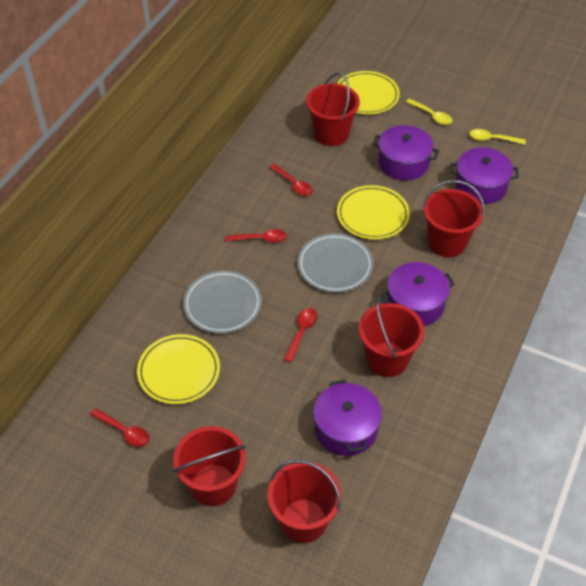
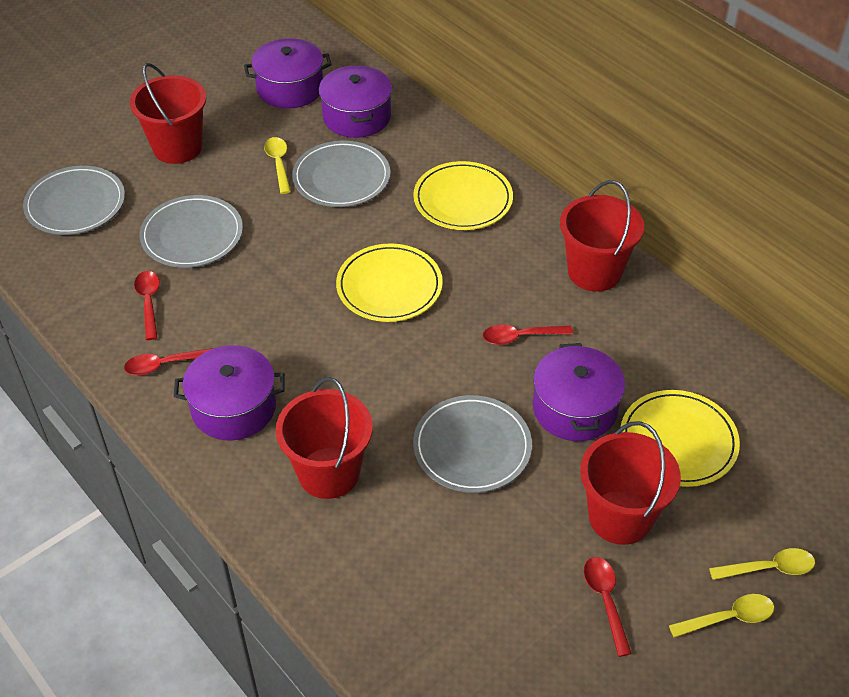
grey plate: [183,271,262,334] [297,234,374,293] = 2 -> [23,166,125,235] [140,195,243,268] [292,140,391,207] [413,395,532,493] = 4
red bucket: [174,426,246,506] [268,460,342,543] [306,73,360,146] [359,297,424,377] [423,180,485,257] = 5 -> [130,63,206,164] [276,377,373,499] [560,180,644,292] [580,421,681,545] = 4
yellow spoon: [406,99,452,125] [469,129,526,145] = 2 -> [264,137,291,194] [669,594,774,638] [709,548,815,580] = 3

